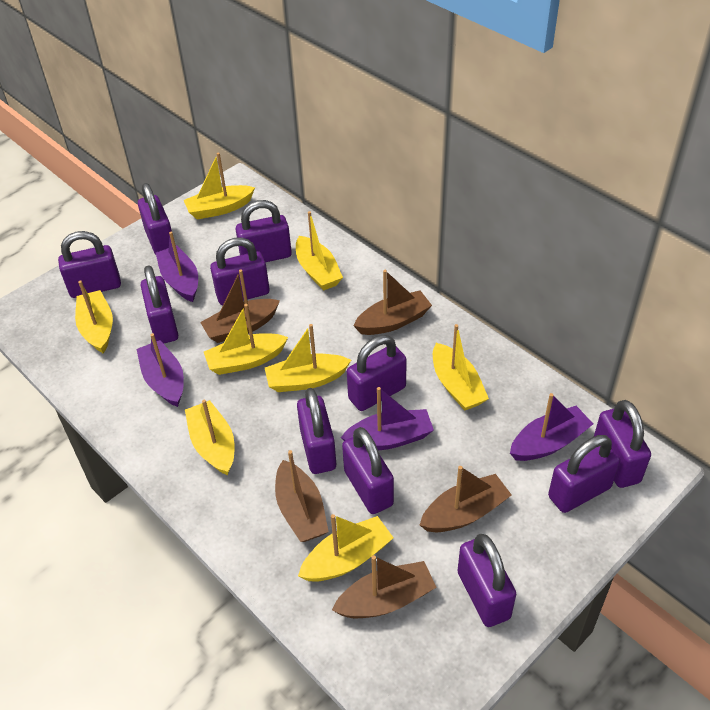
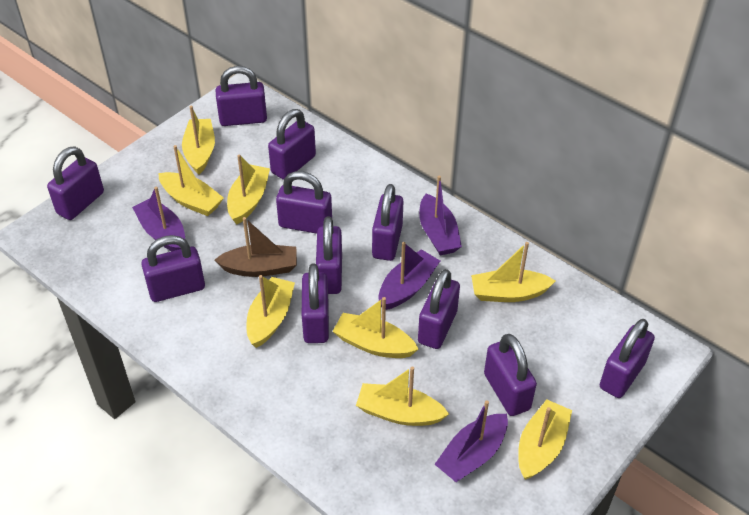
brown boat: [200,270,280,343] [275,450,329,542] [332,555,436,618] [353,270,432,335] [420,466,511,532] = 5 -> [215,217,297,277] = 1

